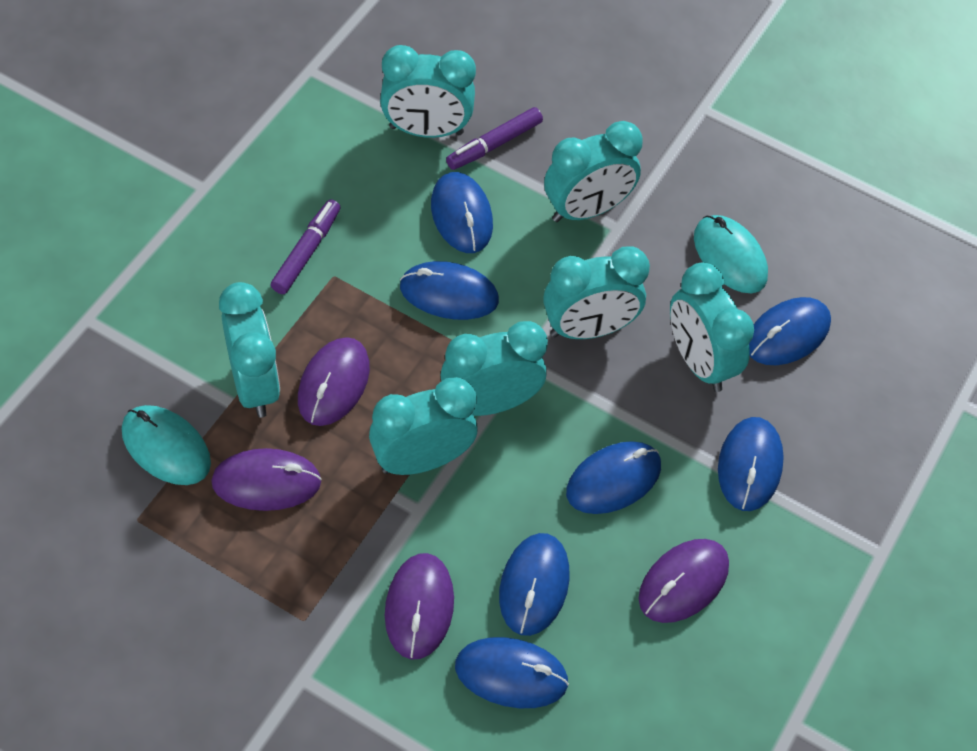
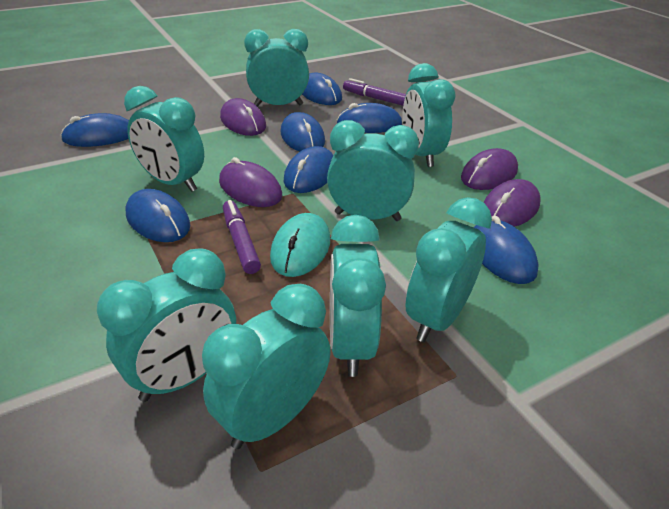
turquoise clock: [219,282,280,418] [369,377,478,475] [380,45,476,138] [441,321,548,416] [543,246,650,339] [544,121,643,222] [670,262,754,392] = 7 -> [97,248,236,402] [124,86,204,192] [202,284,331,449] [244,29,309,107] [327,120,419,221] [330,215,386,377] [402,63,456,167] [406,197,492,342] = 8
turquoise mouse: [122,405,211,485] [694,215,768,293] = 2 -> [270,213,330,277] = 1

